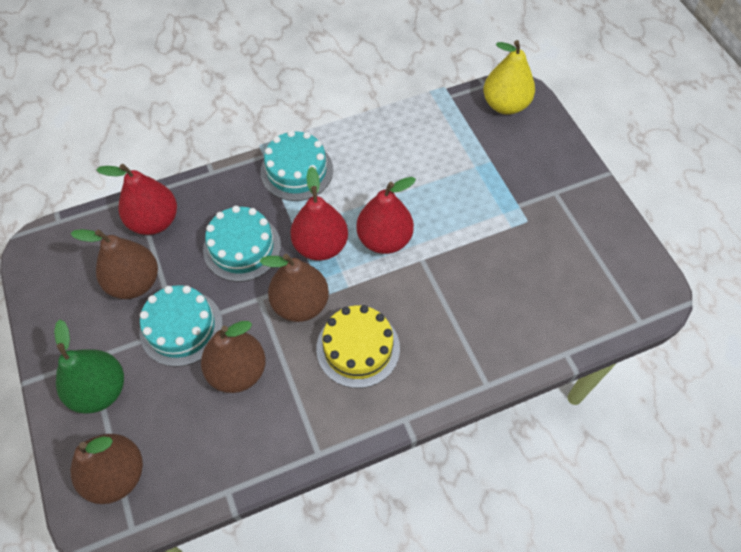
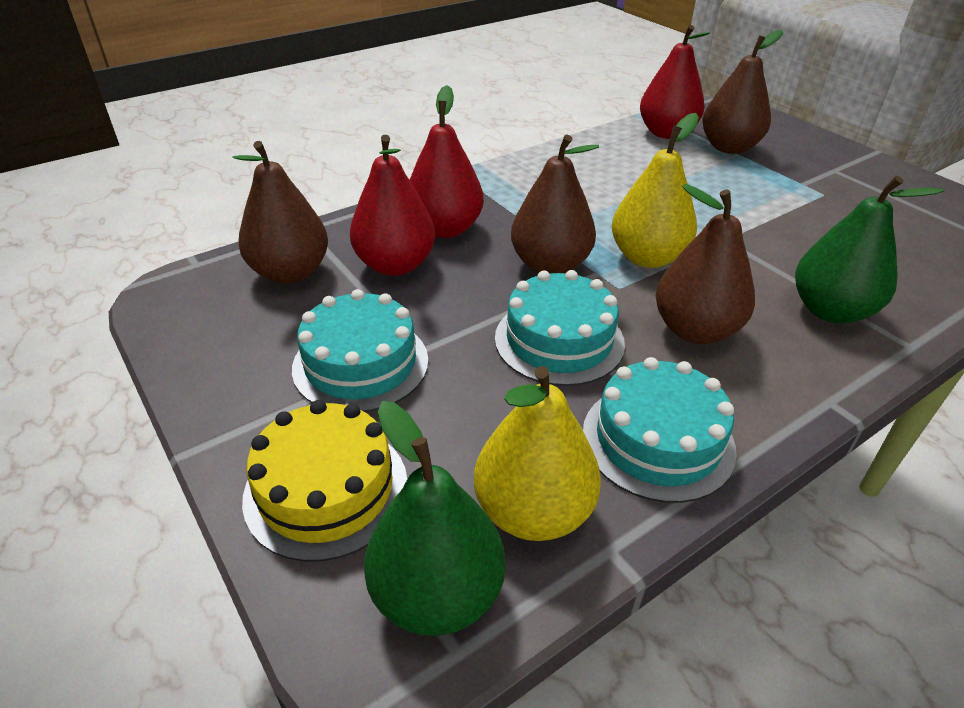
green pear: [54,320,124,414] = 1 -> [364,401,505,636] [795,176,944,324] = 2
yellow pear: [483,40,535,115] = 1 -> [474,366,601,541] [612,113,699,268] = 2

